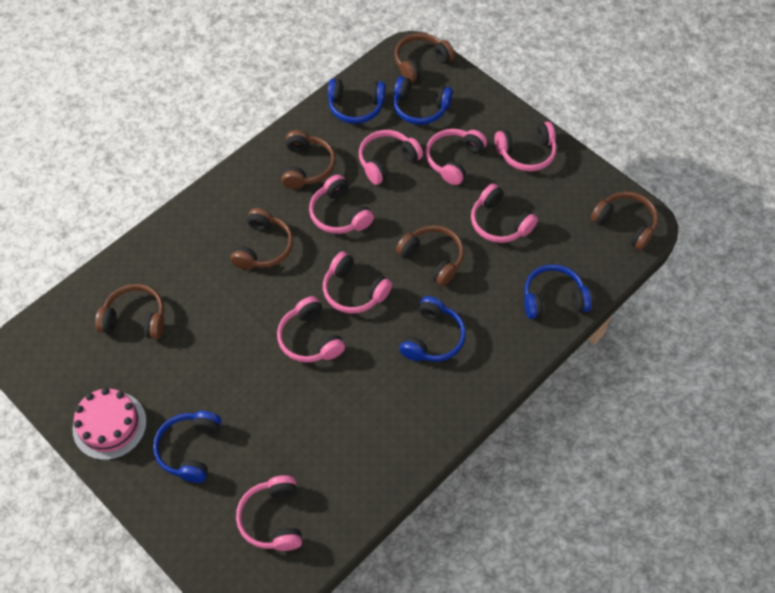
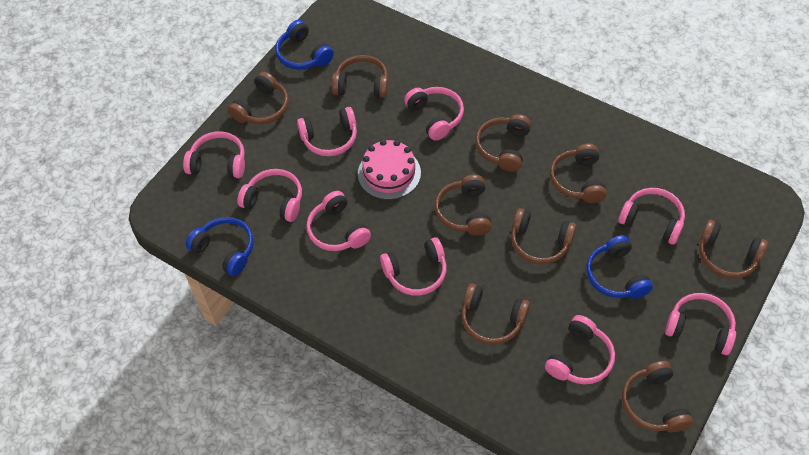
blue headphones: [153,411,221,483] [328,79,385,124] [393,76,453,125] [399,296,466,362] [524,264,591,319] = 5 -> [186,217,253,276] [275,20,334,70] [586,235,653,299] = 3
brown headphones: [95,284,164,339] [231,208,293,270] [281,130,336,189] [394,33,455,83] [396,225,464,286] [591,191,658,250] = 6 -> [228,71,289,124] [332,55,388,98] [435,175,492,236] [461,283,530,345] [475,114,531,172] [511,208,576,264] [550,144,607,203] [622,361,693,432] [699,220,768,279] = 9
pink headphones: [236,475,302,551] [277,296,345,363] [309,174,374,234] [323,252,392,313] [359,130,423,185] [425,129,487,185] [471,184,538,243] [494,122,557,172] = 8 -> [183,131,245,178] [237,169,302,222] [297,107,357,156] [306,191,371,251] [380,237,447,296] [404,87,464,141] [545,315,615,384] [618,188,685,245] [665,293,736,355] = 9

